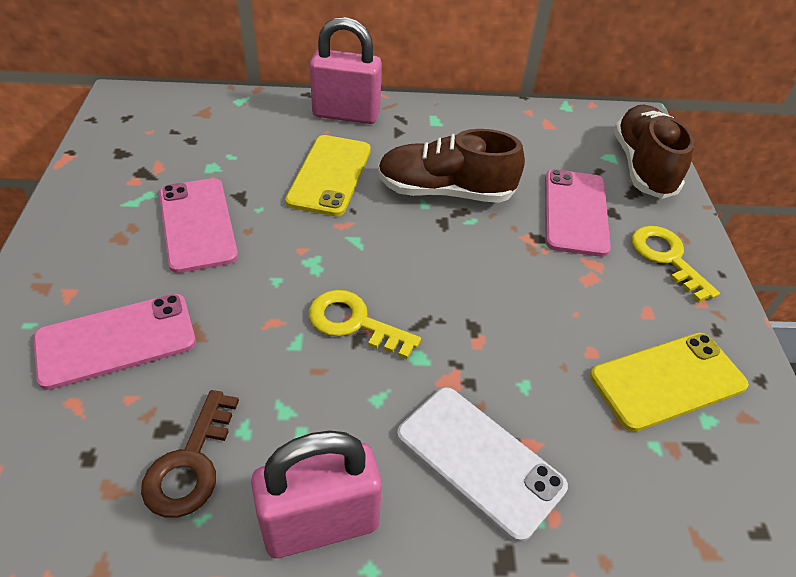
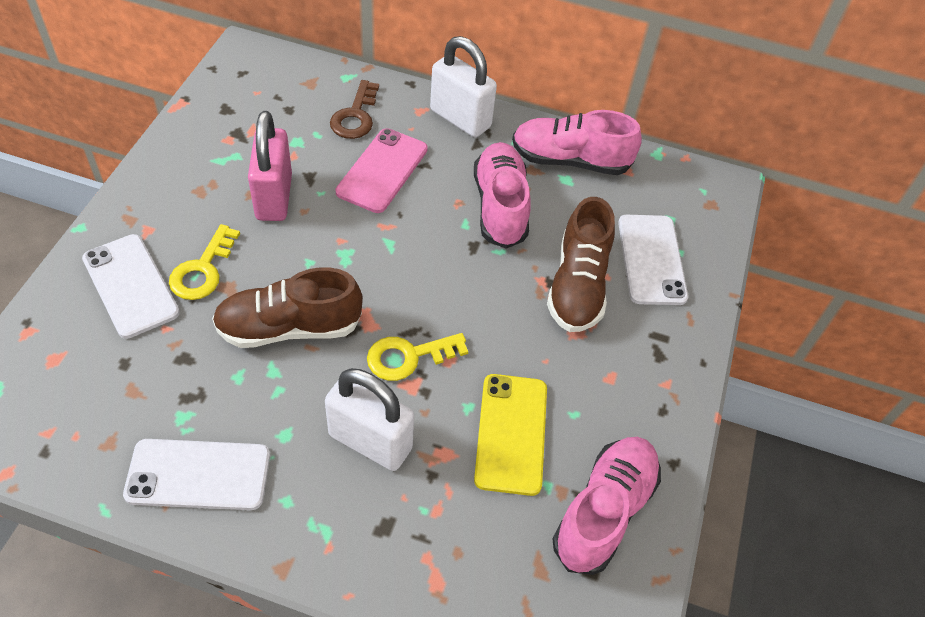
pink padlock: [251,431,382,558] [310,17,382,124] = 2 -> [248,111,292,221] = 1
pink phone: [33,294,196,390] [159,178,238,273] [545,169,611,257] = 3 -> [335,128,428,213] = 1
pink shoe: none = 0 -> [474,142,531,249] [512,110,642,175] [553,437,661,575] = 3
white padlock: none = 0 -> [325,368,414,471] [430,36,497,138] = 2
white phone: [397,387,568,542] = 1 -> [82,234,180,339] [123,439,270,510] [618,215,688,305] = 3
yellow phone: [285,135,371,216] [590,333,749,432] = 2 -> [474,374,547,496] = 1

